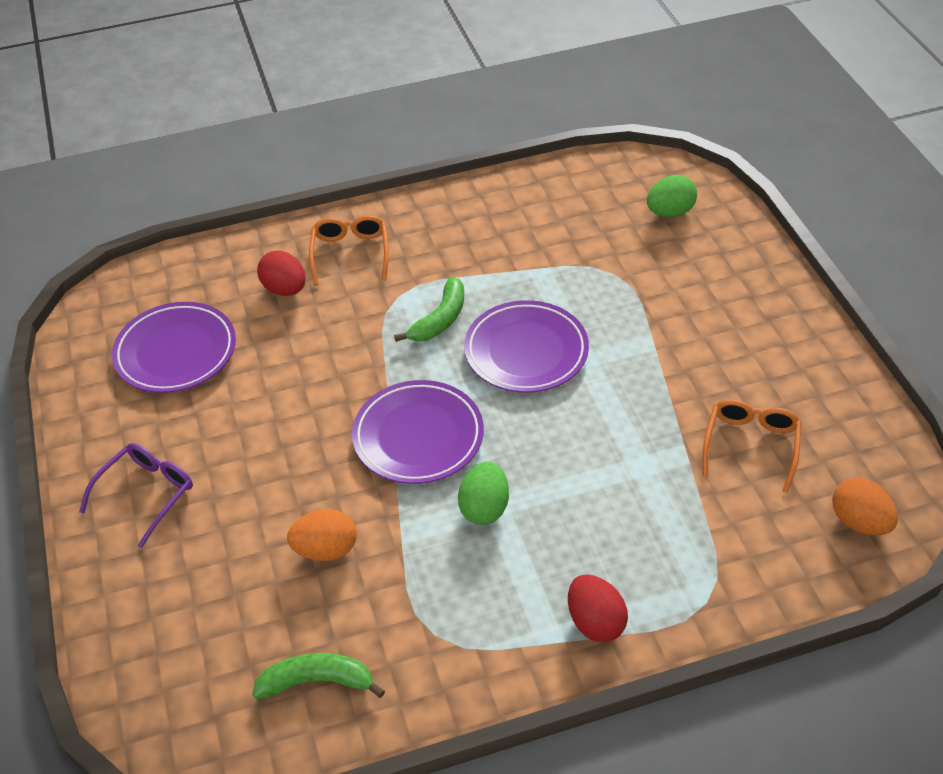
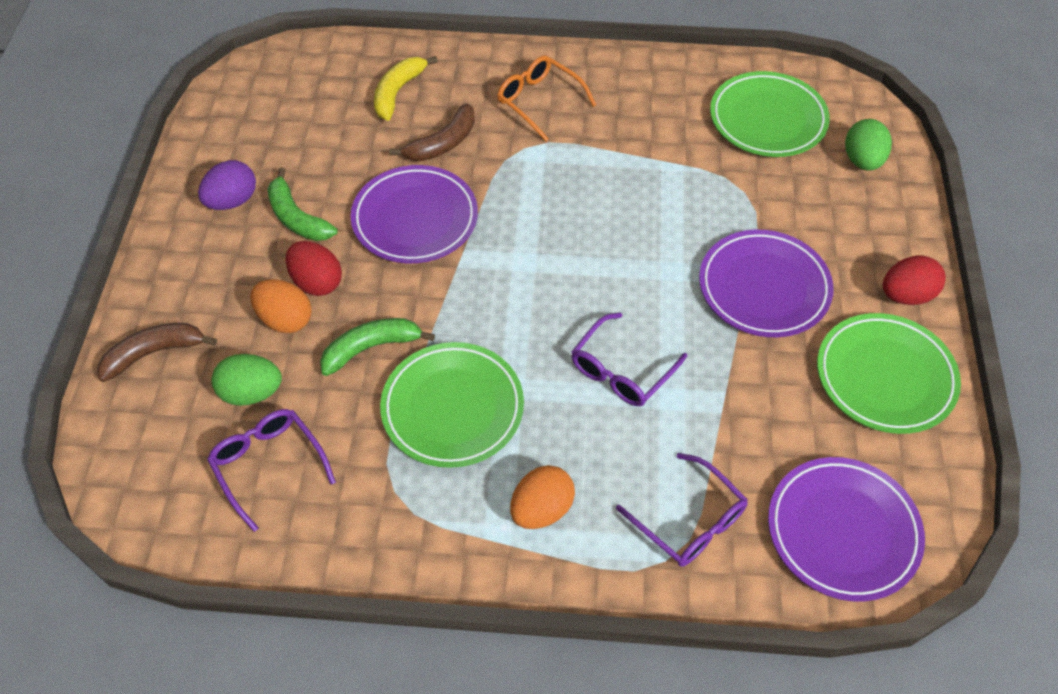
brown banana: none = 0 -> [97,323,217,382] [389,103,475,161] = 2
green plate: none = 0 -> [380,342,524,468] [710,71,830,157] [817,313,961,434] = 3
orange glasses: [309,215,389,285] [703,399,801,493] = 2 -> [497,56,596,141] = 1
purple egg: none = 0 -> [198,160,256,210] = 1
purple glasses: [79,443,193,548] = 1 -> [207,409,336,532] [572,313,687,406] [616,453,748,566] = 3
yellow banana: none = 0 -> [374,56,438,121] = 1

